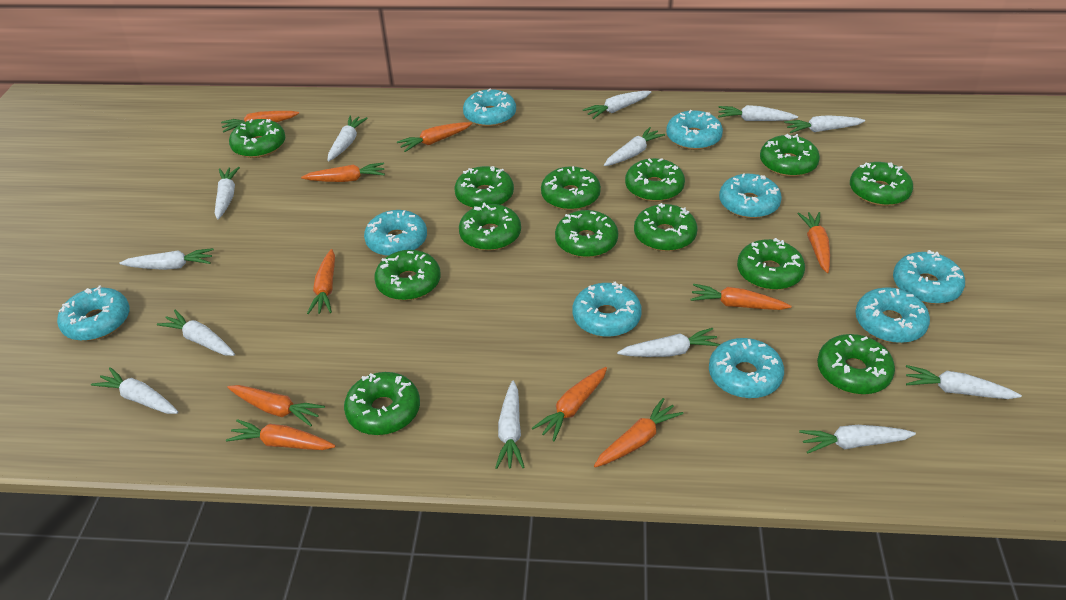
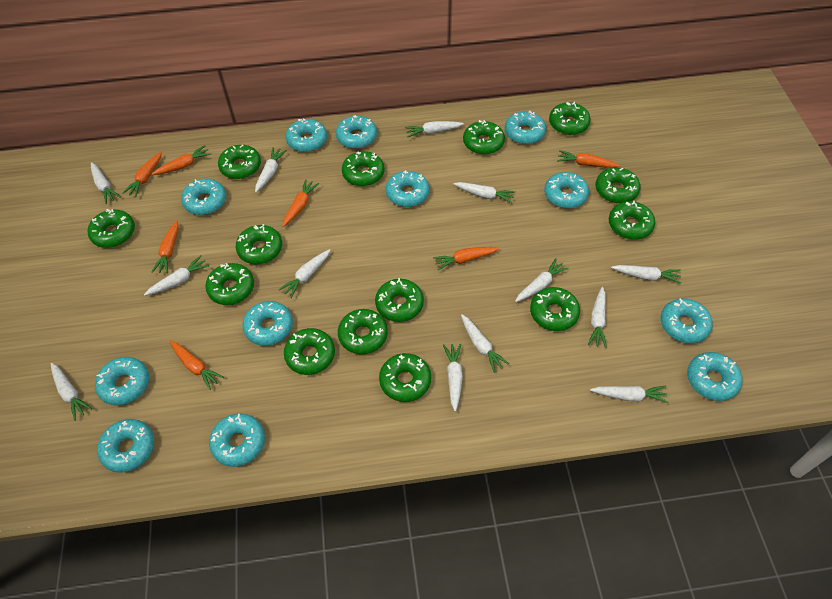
green donut: [229,119,285,158] [344,372,420,435] [374,250,441,301] [454,166,514,208] [459,202,521,251] [541,166,601,210] [555,210,618,258] [625,158,685,202] [634,203,698,251] [737,238,805,290] [760,134,820,177] [817,334,895,395] [850,162,913,206] = 13 -> [88,209,135,248] [205,263,254,305] [218,145,261,179] [236,224,282,264] [284,328,335,375] [338,309,388,354] [342,151,384,186] [375,278,424,322] [379,353,431,402] [463,120,505,155] [530,287,580,331] [549,102,591,135] [596,167,641,203] [609,200,655,240] = 14
orange carrot: [221,111,299,133] [226,419,336,450] [227,385,325,426] [301,163,385,182] [307,249,335,314] [397,122,472,152] [532,367,607,441] [594,398,683,468] [690,284,791,310] [797,212,830,273] = 10 -> [123,152,162,197] [151,220,179,274] [152,145,211,175] [170,341,224,390] [283,179,319,227] [433,247,499,271] [557,150,620,168] = 7
turquoise donut: [57,285,130,341] [364,210,427,256] [463,89,516,127] [572,281,642,337] [666,110,723,150] [709,338,784,398] [719,173,782,218] [855,287,930,343] [893,250,965,304] = 9 -> [95,357,149,405] [97,419,154,473] [181,179,226,215] [209,414,265,467] [242,301,293,346] [286,118,327,152] [336,115,377,149] [386,171,429,207] [505,111,546,144] [544,172,589,208] [660,298,713,344] [687,352,742,401] = 12

